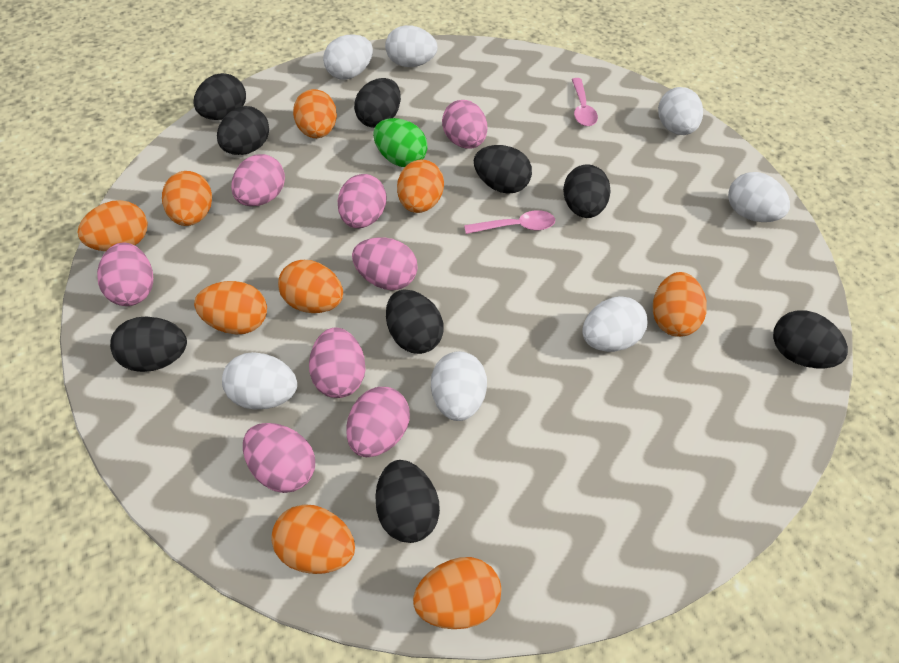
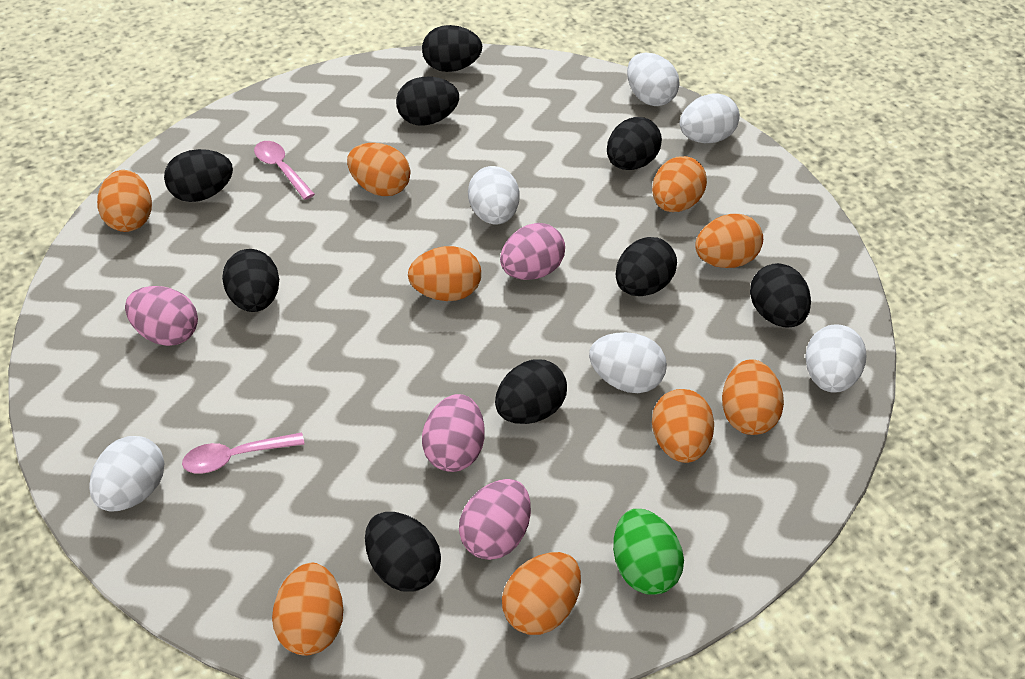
pink egg: [97,242,153,306] [231,154,285,206] [243,423,315,493] [309,328,365,398] [338,174,386,228] [346,387,410,457] [352,237,418,290] [442,100,487,149] = 8 -> [125,286,198,346] [422,394,485,472] [459,479,531,560] [500,223,565,280] = 4
white egg: [222,352,297,410] [323,34,373,80] [385,25,437,67] [431,351,487,421] [582,296,647,352] [658,87,703,135] [728,172,790,222] = 7 -> [89,436,165,512] [468,166,520,224] [589,332,667,393] [627,53,680,106] [680,93,740,143] [805,324,866,393] = 6

